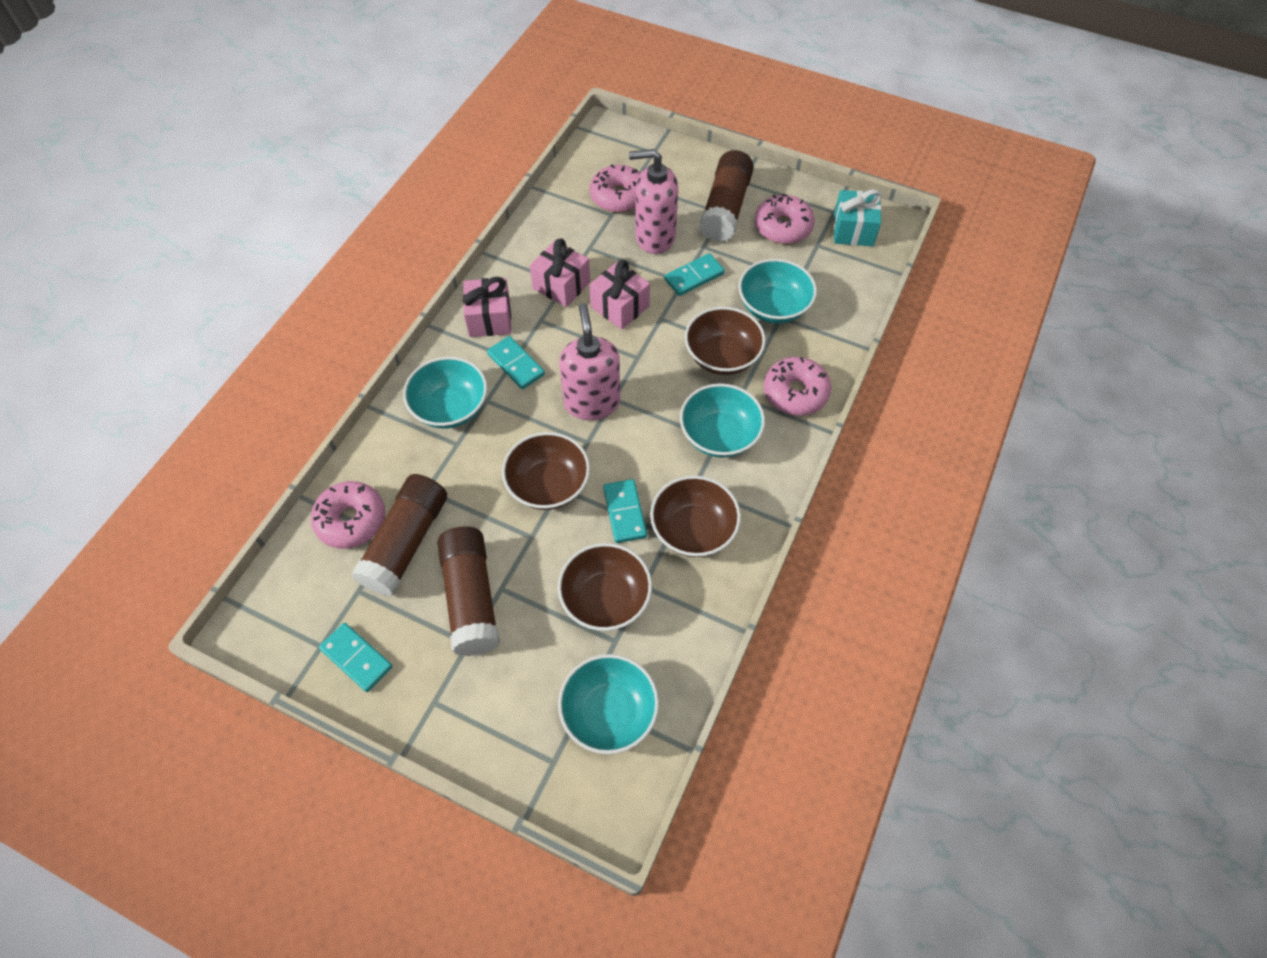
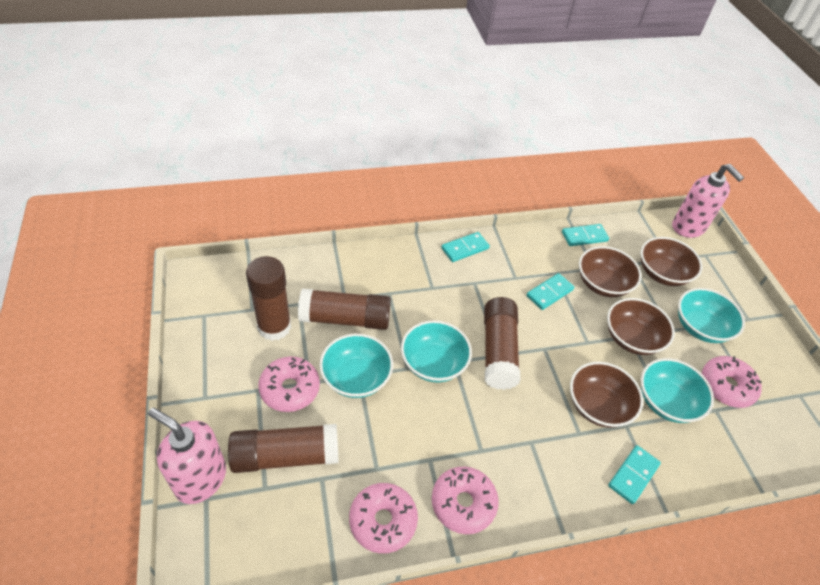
brown glue stick: [352,474,447,596] [437,526,500,656] [700,150,754,242] = 3 -> [228,424,339,473] [246,256,291,341] [298,289,391,330] [484,297,520,390] = 4
pink gift: [462,277,511,337] [530,238,590,307] [589,260,650,330] = 3 -> none = 0
turquoise gift: [833,189,882,246] = 1 -> none = 0

